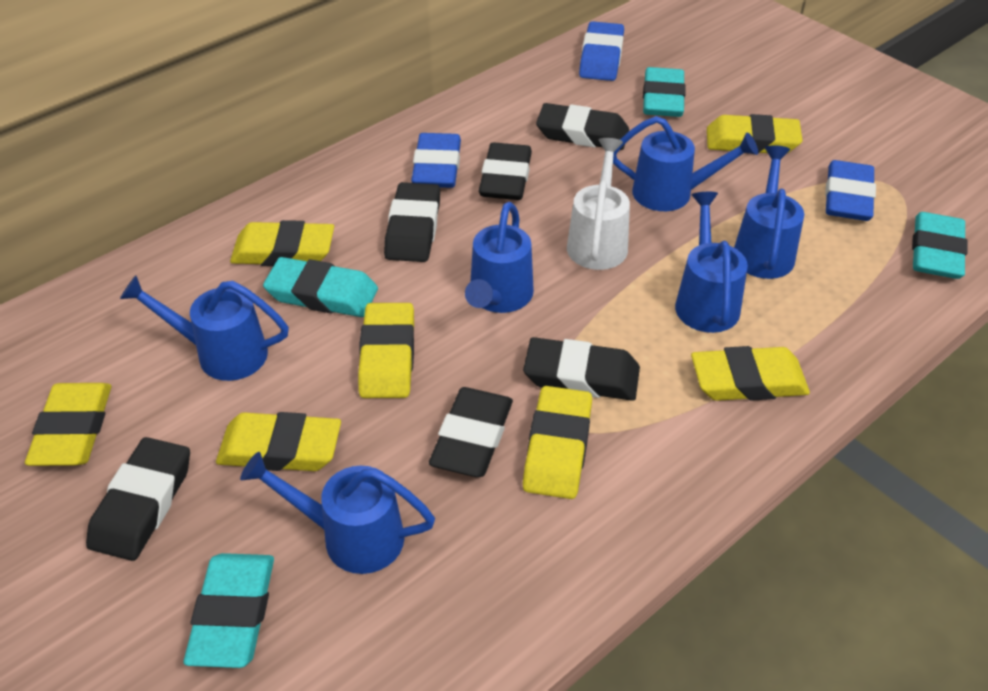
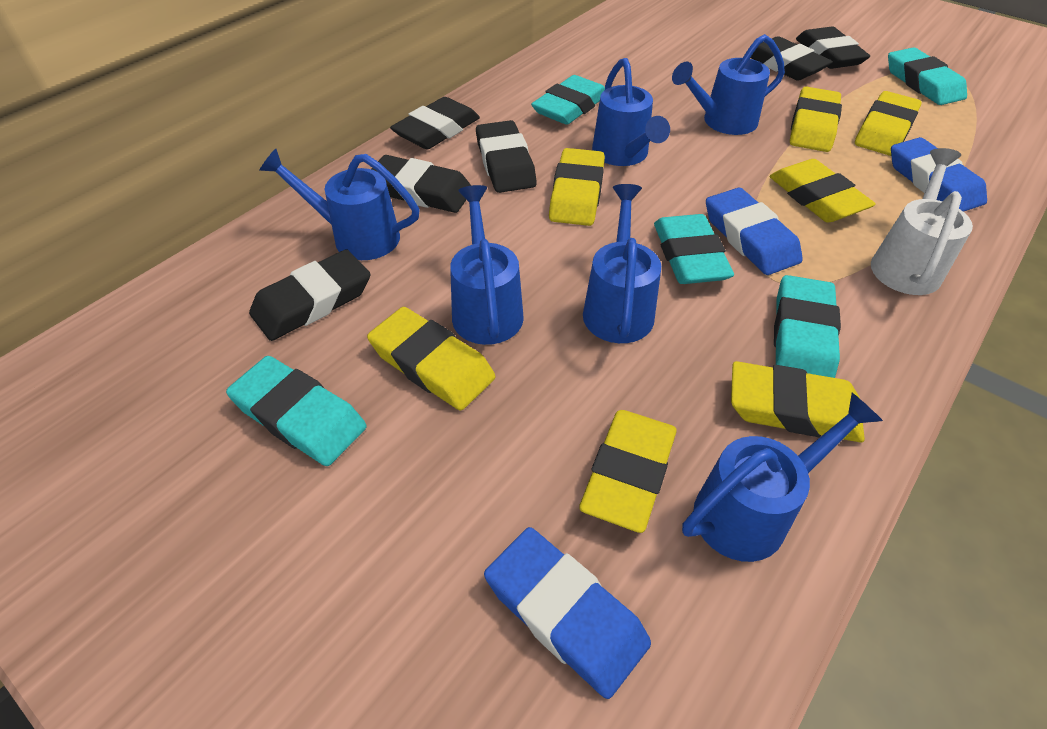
turquoise eraser: [184,553,274,668] [263,257,378,317] [643,67,686,117] [912,212,967,279] = 4 -> [226,356,367,466] [531,75,605,125] [654,214,734,284] [774,275,841,378] [888,47,967,105] = 5

